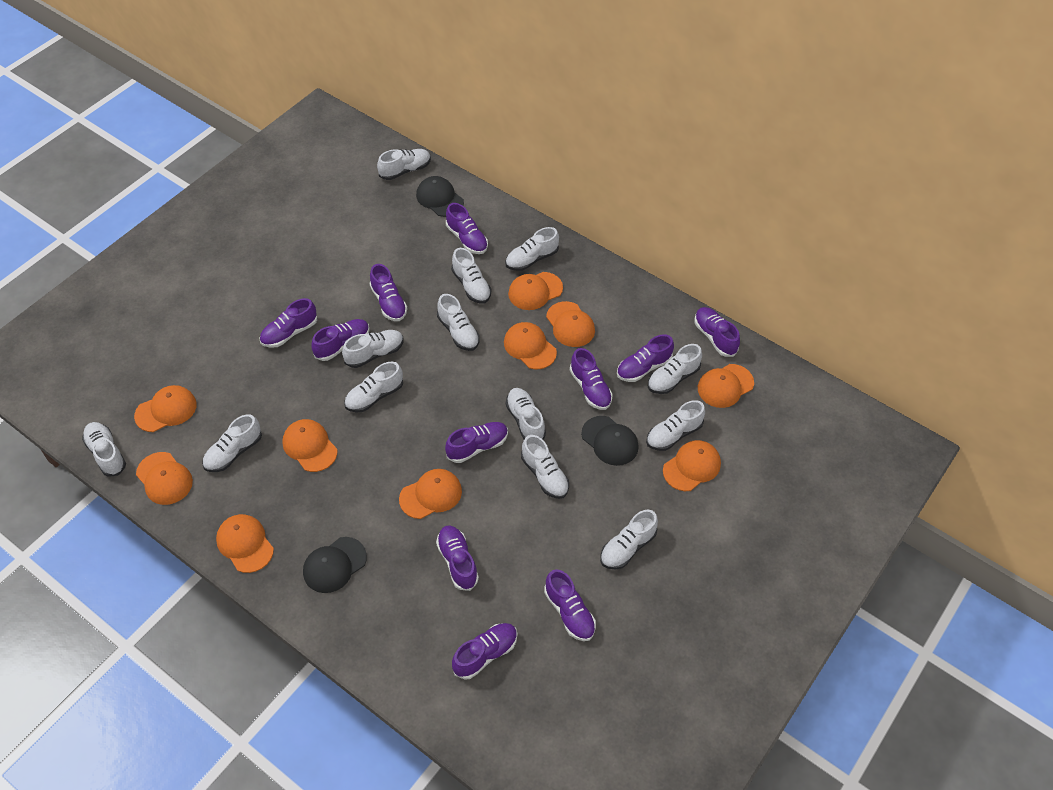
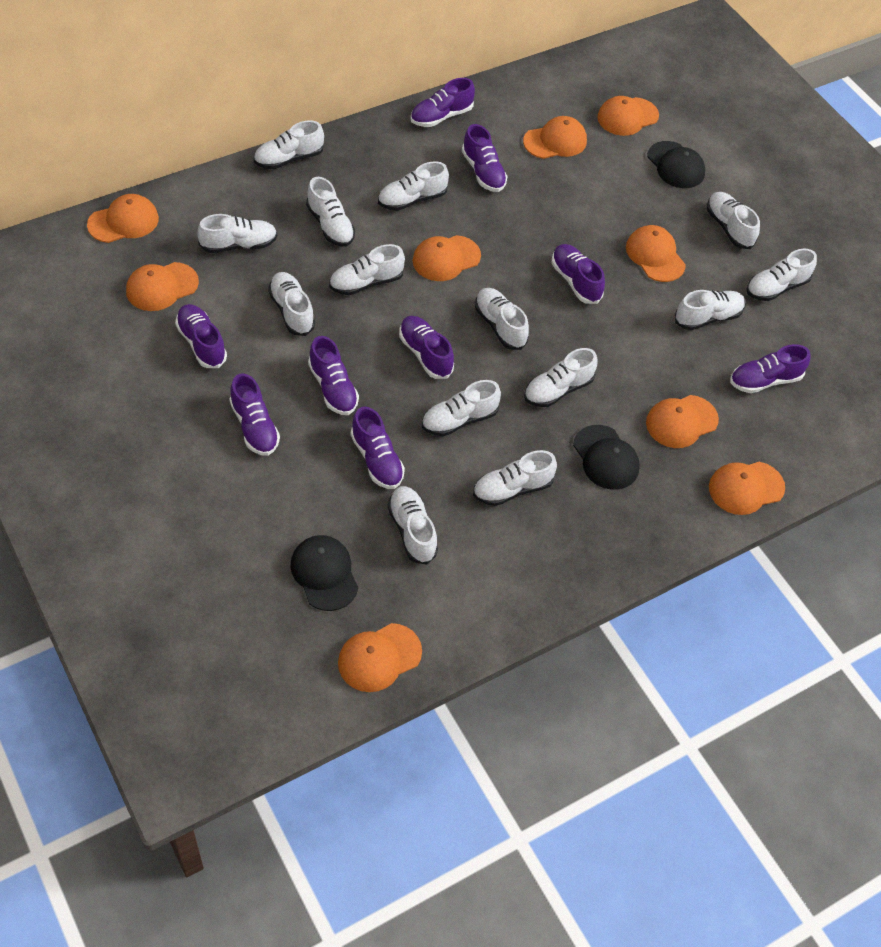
orange cap: [134,385,197,432] [136,452,193,505] [216,514,274,573] [282,419,337,472] [399,469,462,519] [504,322,557,369] [508,272,563,310] [546,301,595,347] [663,440,721,491] [698,364,754,408] = 10 -> [87,194,159,243] [126,262,199,311] [338,623,422,692] [413,235,481,281] [523,116,587,159] [597,96,659,136] [626,225,686,282] [646,395,719,448] [709,462,785,515] = 9
purple shoe: [260,298,317,348] [311,319,370,361] [370,264,407,321] [436,525,479,591] [445,422,508,463] [446,203,488,254] [452,623,518,680] [544,569,596,641] [570,348,613,410] [617,335,674,382] [694,307,740,357] = 11 -> [175,304,227,368] [229,373,280,456] [308,336,359,415] [351,407,405,489] [399,316,454,379] [411,78,475,127] [462,124,508,192] [552,244,605,304] [730,344,810,393] = 9
white shoe: [82,422,126,477] [202,414,262,472] [342,330,404,368] [344,362,403,412] [377,149,431,180] [437,294,480,351] [451,248,491,304] [505,227,559,271] [506,388,546,439] [521,435,569,499] [600,510,658,570] [646,400,705,451] [648,344,702,394] = 13 -> [197,214,277,253] [254,120,324,169] [268,272,315,336] [306,177,355,247] [329,244,405,295] [378,161,449,211] [388,486,438,565] [422,380,501,436] [473,450,557,506] [475,288,529,350] [524,348,597,407] [675,290,746,330] [707,192,760,249] [746,249,817,301] = 14

